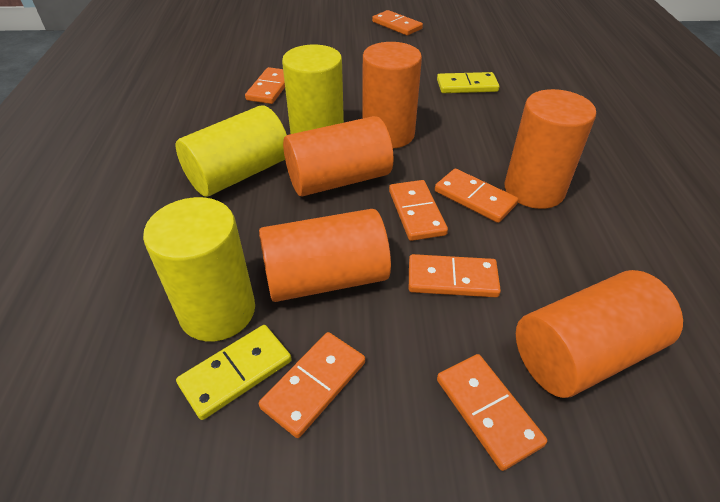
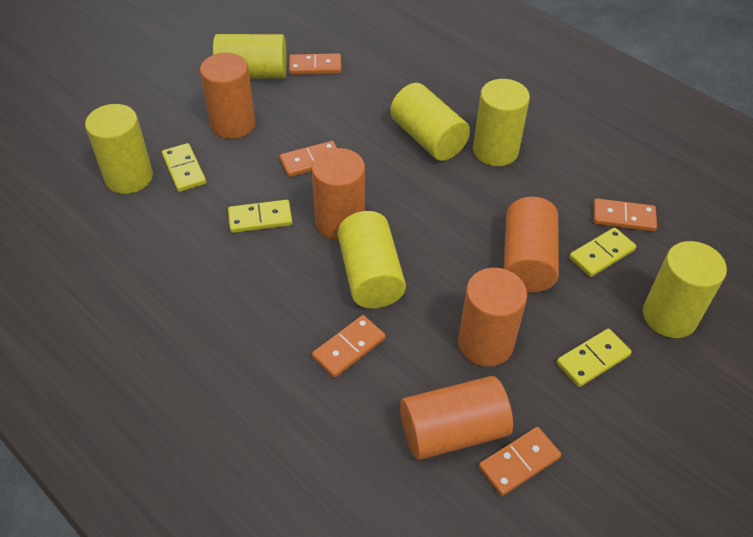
orange domino: [245,67,285,104] [259,332,365,438] [372,10,423,36] [389,180,448,241] [409,254,501,297] [435,169,518,223] [437,354,547,471] = 7 -> [280,141,337,177] [289,53,342,75] [312,315,385,378] [479,427,561,496] [593,198,657,232] = 5
yellow cylinder: [143,197,255,342] [175,106,287,197] [282,45,344,134] = 3 -> [85,104,153,194] [213,34,287,79] [337,211,406,309] [390,83,470,161] [473,79,530,166] [643,241,727,338] = 6
yellow domino: [176,325,292,420] [437,72,499,93] = 2 -> [162,143,206,192] [228,200,292,233] [556,329,632,387] [569,227,636,277] = 4

